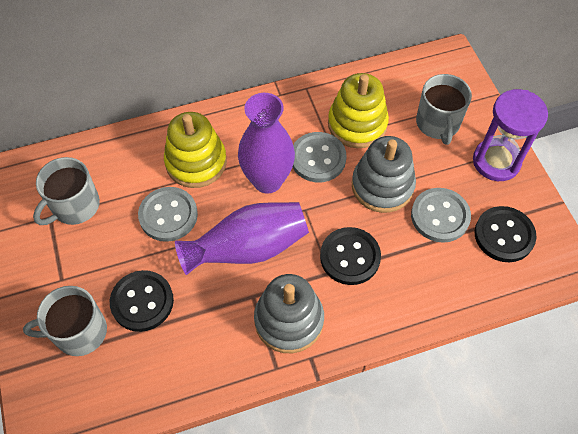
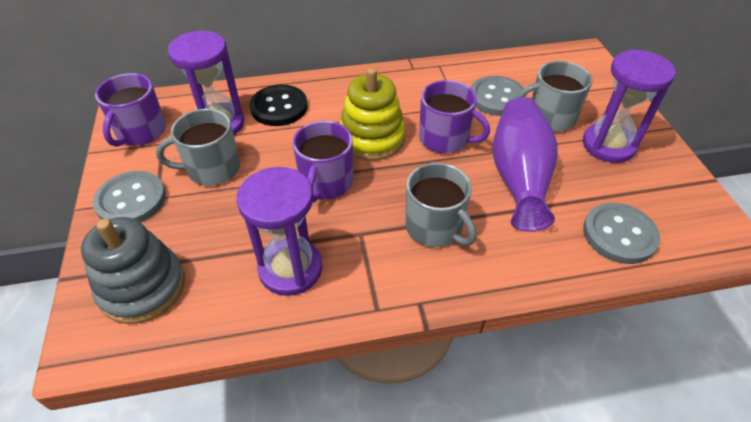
black button: [110,270,174,332] [320,227,381,285] [475,206,536,262] = 3 -> [250,85,308,126] = 1
grey stacking toy: [254,274,324,353] [352,136,416,213] = 2 -> [81,217,185,324] = 1
purple hourglass: [473,89,548,181] = 1 -> [168,31,244,135] [236,167,322,296] [583,49,676,163] = 3
purple mug: none = 0 -> [95,73,166,147] [293,121,353,203] [419,80,490,153] = 3
purple vase: [175,202,309,275] [238,93,295,193] = 2 -> [492,97,558,232] = 1
yellow stacking toy: [164,112,227,188] [328,73,389,148] = 2 -> [339,68,406,161] = 1

